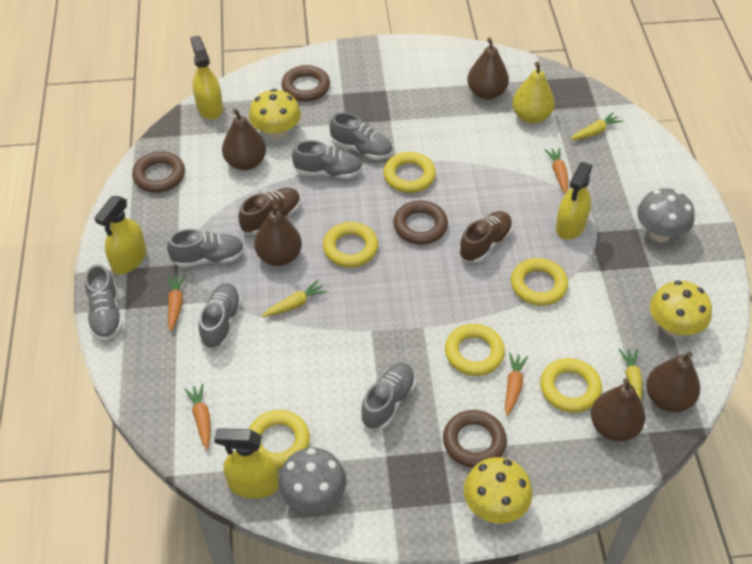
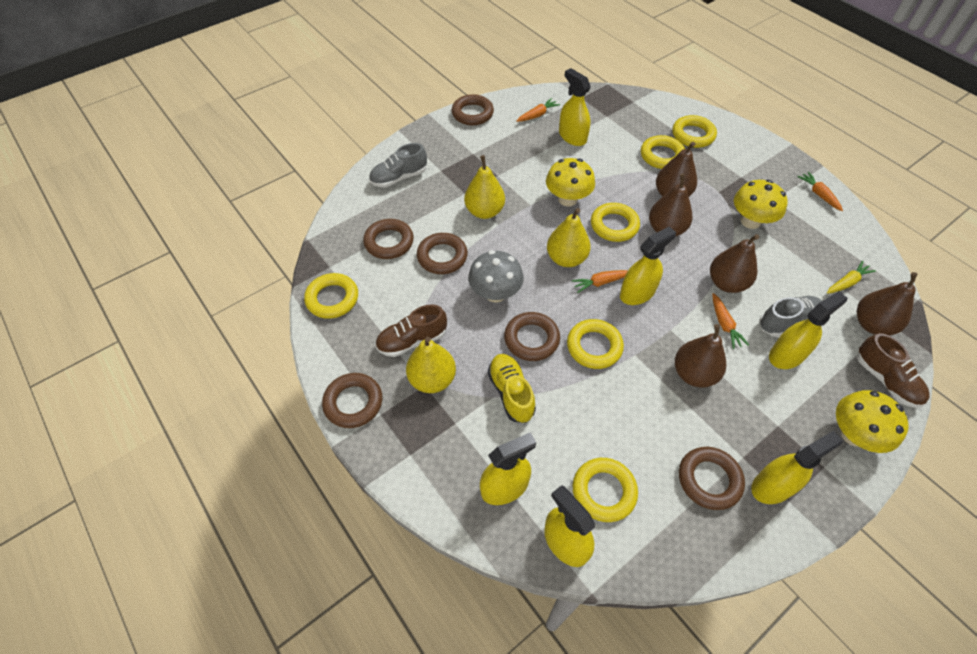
brown ring: [132,151,185,193] [282,65,330,102] [393,200,448,245] [443,410,507,468] = 4 -> [322,373,382,428] [363,219,414,259] [417,233,468,274] [452,94,494,125] [504,312,560,361] [679,447,745,510] = 6
grey mushroom: [278,448,346,513] [637,188,695,242] = 2 -> [468,250,524,302] = 1
grey shoe: [85,264,123,341] [167,229,245,268] [198,283,242,349] [292,140,363,179] [329,112,393,160] [360,363,416,430] = 6 -> [369,143,427,187] [759,296,822,337] = 2
yellow carrot: [262,280,327,317] [570,112,623,140] [619,349,642,401] = 3 -> [827,261,876,294] = 1
yellow pear: [512,62,555,124] = 1 -> [406,336,456,393] [464,155,505,219] [547,208,591,267] = 3
yellow shoe: none = 0 -> [488,354,536,423] = 1
yellow spray bottle: [94,196,146,274] [190,36,223,119] [214,428,279,499] [556,162,593,240] = 4 -> [480,432,536,505] [544,485,595,567] [559,68,591,146] [620,226,676,305] [751,431,843,504] [769,291,847,369] = 6

